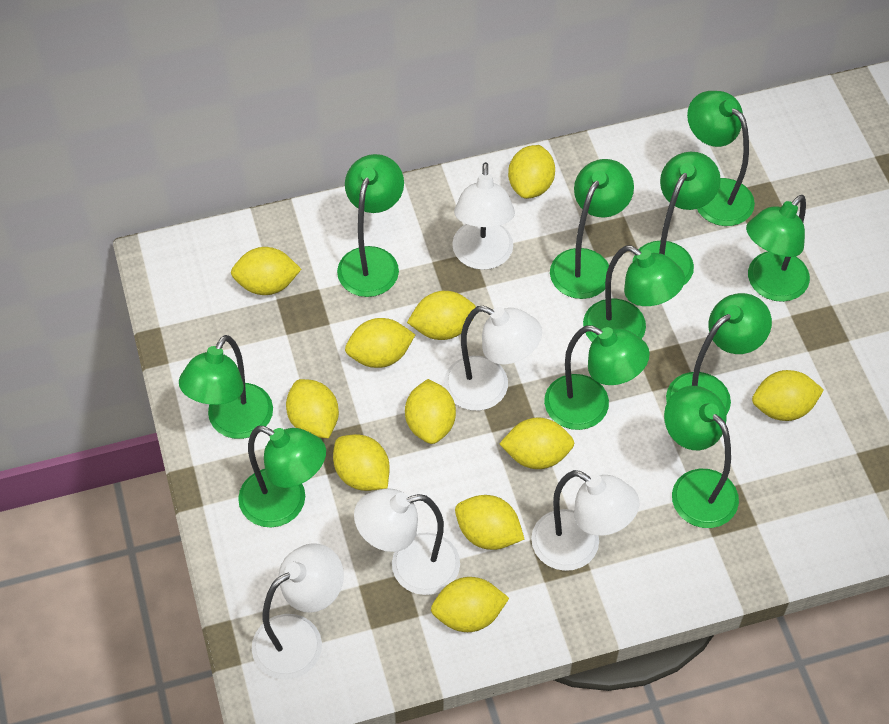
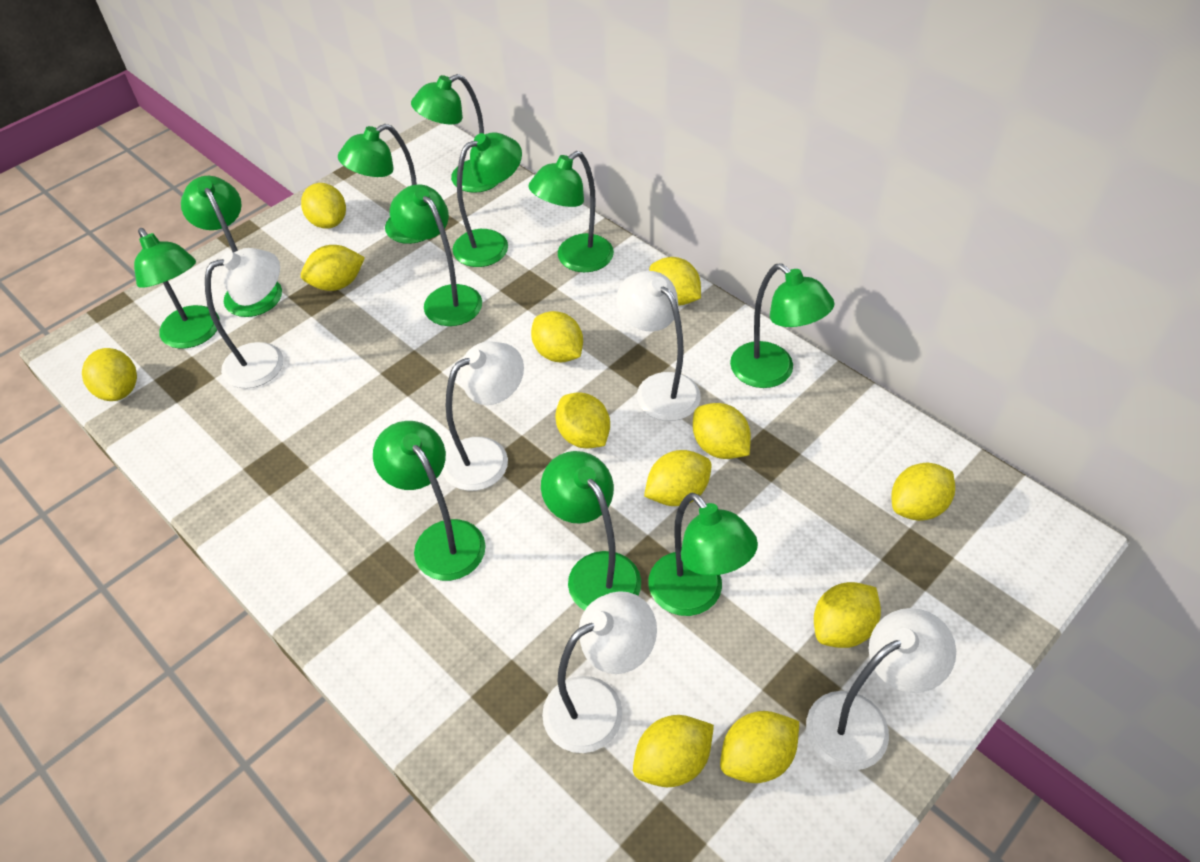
yellow lemon: [231,247,301,295] [286,379,339,438] [333,434,390,491] [345,318,415,368] [405,379,456,444] [407,291,476,340] [431,577,509,632] [455,495,525,550] [499,417,574,469] [508,145,555,199] [752,370,824,421] = 11 -> [82,348,137,401] [301,183,346,229] [301,245,365,291] [531,311,583,362] [555,392,610,449] [633,715,714,787] [644,450,712,506] [649,257,701,306] [693,403,751,459] [720,711,799,783] [814,582,881,648] [892,463,955,521] = 12

